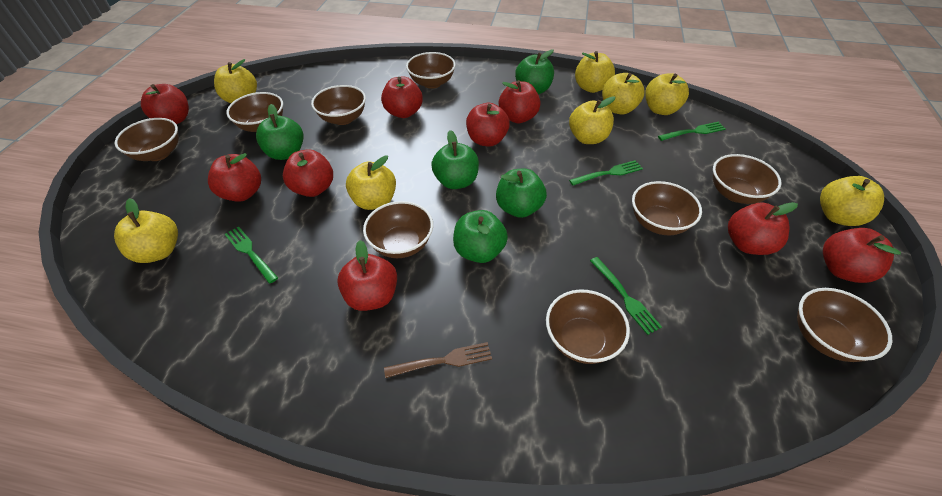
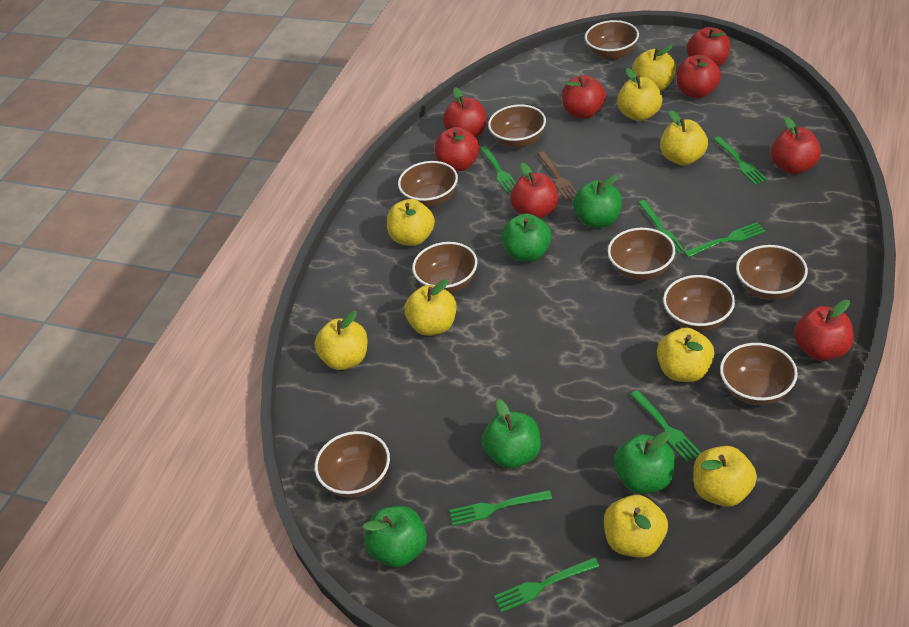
green fork: [225,226,278,284] [569,160,643,185] [590,257,662,335] [658,122,726,141] = 4 -> [449,490,552,526] [480,146,516,194] [494,557,599,612] [630,390,701,462] [638,200,685,254] [684,222,765,258] [713,136,767,185] = 7
red apple: [141,84,189,124] [208,153,261,202] [283,149,333,197] [337,240,397,311] [381,76,423,118] [466,103,510,146] [499,80,541,123] [728,202,798,255] [823,228,901,283] = 9 -> [435,127,480,171] [443,87,487,137] [510,163,558,218] [562,75,606,119] [676,55,721,98] [687,27,730,67] [771,117,821,174] [794,300,854,361] = 8
yellow apple: [114,198,178,263] [214,59,257,103] [346,155,396,210] [569,96,615,144] [575,51,615,93] [602,73,644,114] [645,73,689,115] [820,176,884,226] = 8 -> [315,311,368,370] [387,199,435,246] [404,279,456,336] [604,495,668,558] [617,68,662,121] [632,44,676,91] [657,328,715,382] [660,111,708,165] [693,446,757,507] = 9

